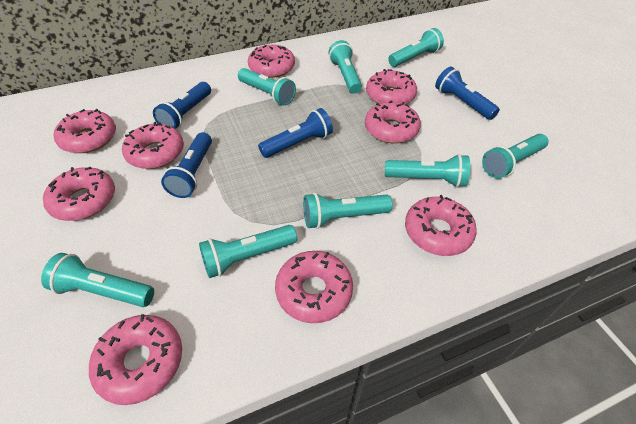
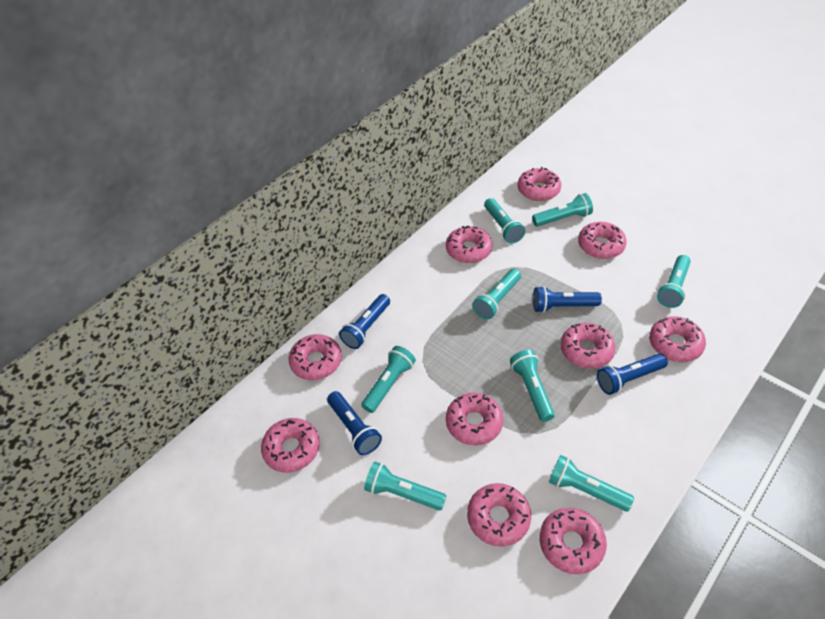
pink donut: [43,166,115,221] [53,109,116,153] [89,314,182,405] [122,122,184,169] [248,45,295,78] [275,251,353,323] [365,100,421,143] [366,69,417,104] [405,195,477,256] = 9 -> [261,418,320,473] [288,334,342,380] [446,226,492,263] [446,393,503,446] [467,483,531,547] [518,167,561,201] [539,508,607,574] [561,322,616,369] [578,222,627,259] [649,316,706,362] = 10

